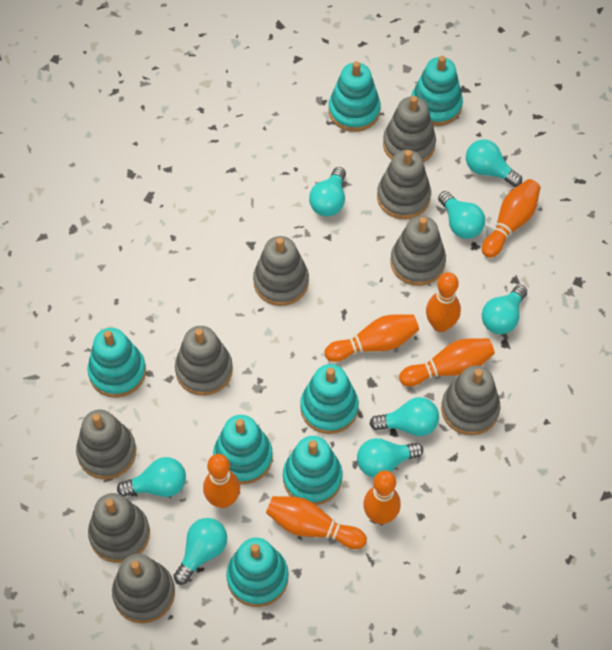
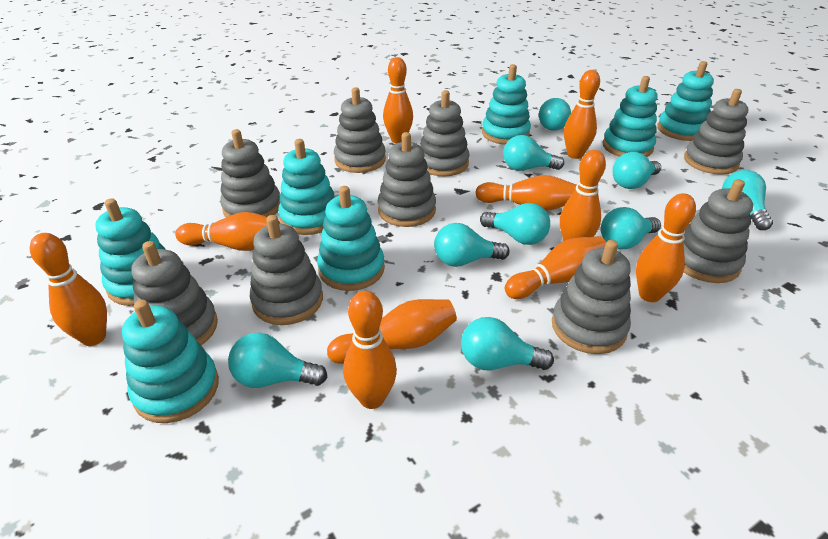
orange bowling pin: [203,454,240,508] [266,496,367,549] [324,314,419,362] [363,470,401,524] [399,338,495,387] [426,272,461,332] [482,179,541,258] = 7 -> [30,233,107,346] [175,212,281,251] [327,299,457,364] [343,291,397,409] [383,57,413,143] [475,175,577,211] [505,236,606,299] [560,150,606,241] [564,70,600,159] [636,193,696,302] = 10
turquoise light bulb: [117,457,186,497] [173,518,227,585] [309,167,346,216] [357,438,423,478] [370,397,439,436] [438,191,485,239] [466,139,522,187] [482,285,527,334] = 8 -> [228,333,328,388] [434,223,510,267] [461,317,554,370] [480,203,550,245] [503,135,564,171] [539,98,571,131] [601,207,661,249] [612,152,661,189] [722,170,773,230] = 9

